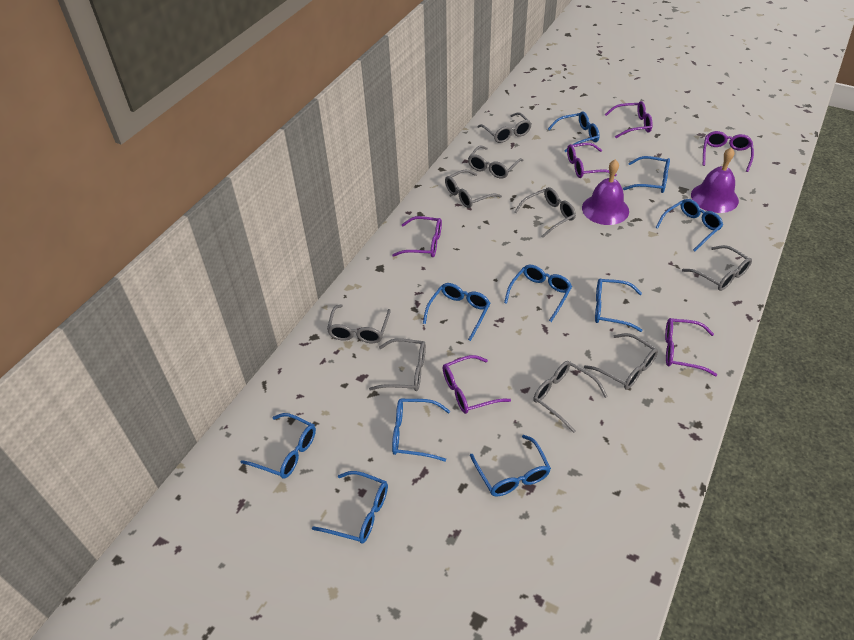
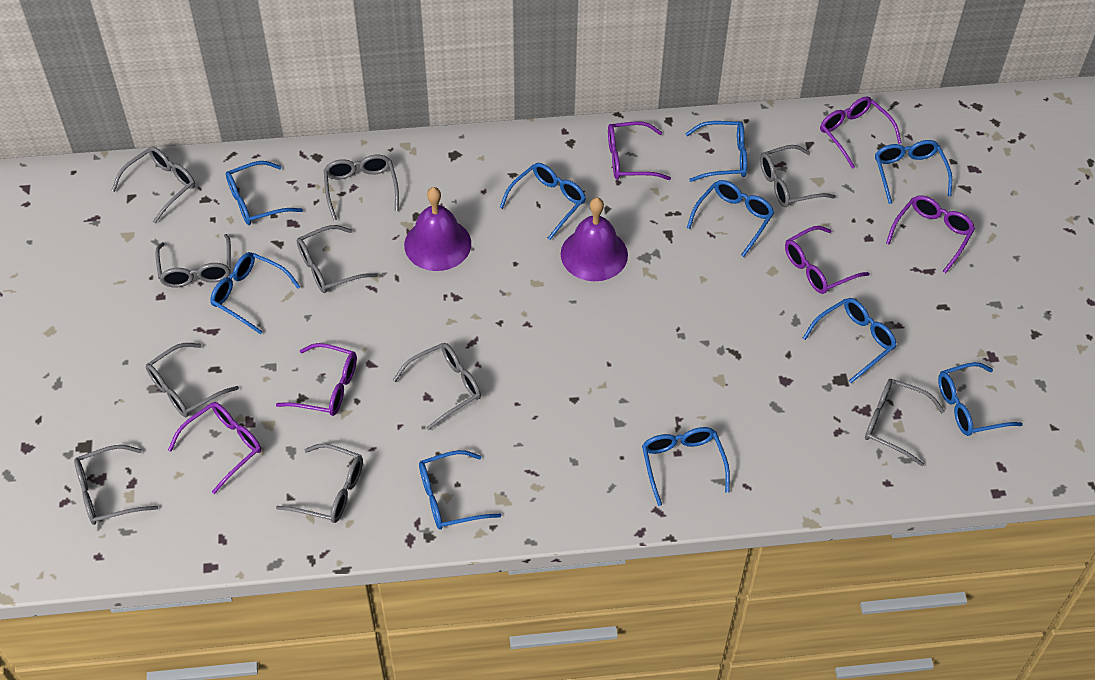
grey glasses: [327,304,391,343] [369,338,426,391] [445,170,502,208] [468,145,523,179] [478,112,532,143] [515,187,576,238] [533,361,608,433] [584,333,658,390] [682,245,752,291] = 9 -> [74,445,158,525] [111,146,195,223] [146,343,239,417] [155,234,231,288] [276,444,363,523] [297,225,378,293] [324,154,399,221] [393,343,481,430] [760,145,836,207] [865,379,945,466] = 10

